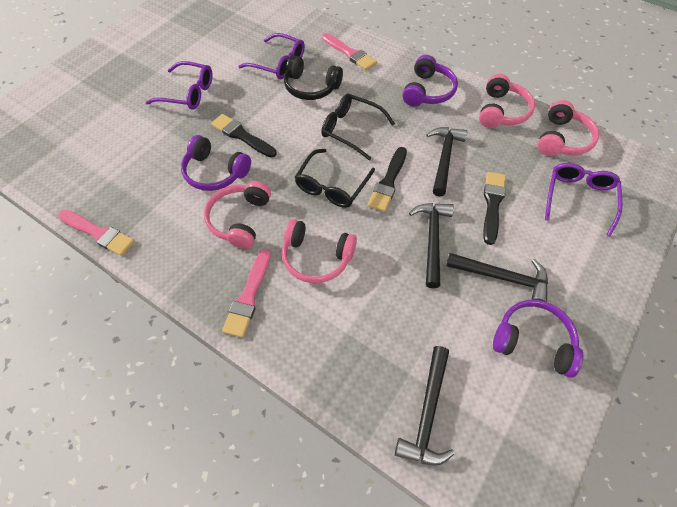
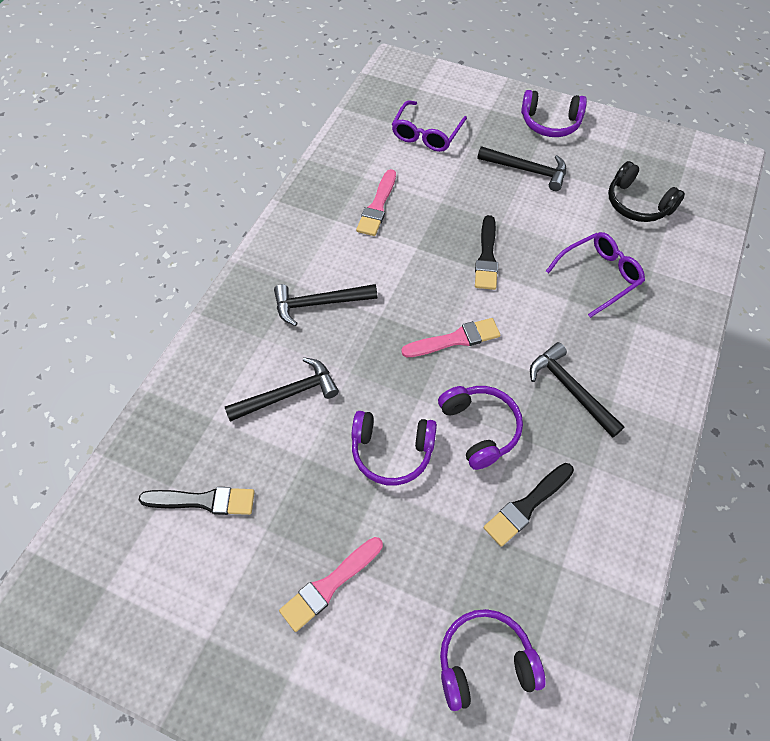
black glasses: [295,149,375,208] [321,93,395,160] = 2 -> none = 0
pink headphones: [204,181,271,249] [282,219,357,283] [479,74,535,128] [537,100,599,156] = 4 -> none = 0
purple glasses: [145,61,212,110] [238,33,305,79] [545,163,622,236] = 3 -> [392,101,467,152] [546,232,645,318] = 2
purple headphones: [181,135,251,191] [402,55,458,106] [493,300,583,378] = 3 -> [352,411,437,485] [438,386,523,470] [440,609,546,711] [521,90,587,137] = 4

